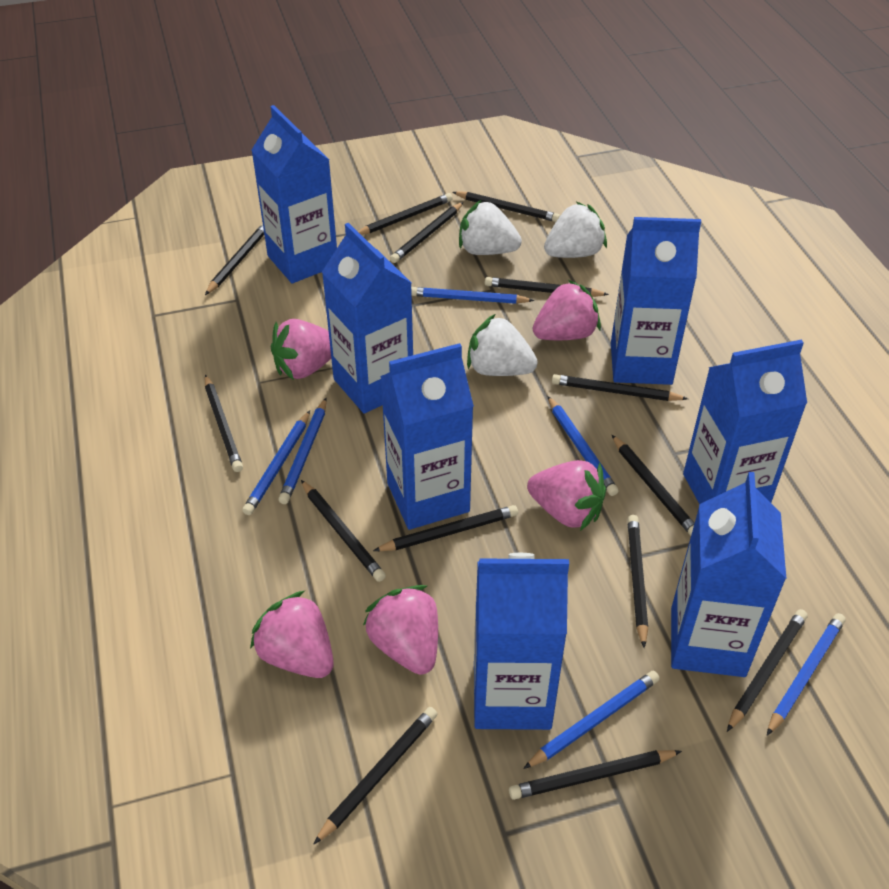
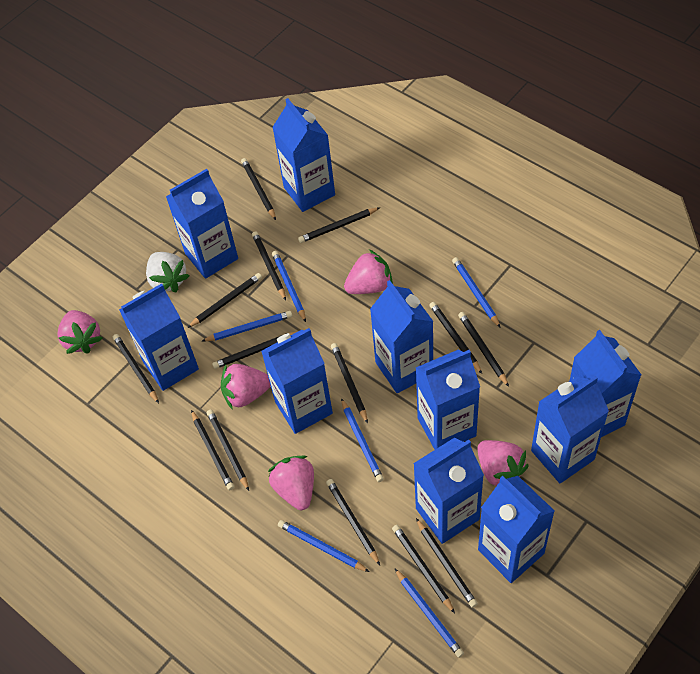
blue carton: [251,105,337,283] [322,223,413,414] [380,343,474,530] [474,553,569,730] [611,217,701,385] [671,472,786,677] [683,340,807,504] = 7 -> [119,283,199,391] [166,169,238,279] [261,328,333,434] [272,98,335,212] [370,280,434,393] [413,438,484,544] [416,350,480,449] [478,476,555,583] [531,376,609,483] [570,330,641,437] = 10
white strawberry: [459,200,522,255] [467,314,538,376] [544,202,607,258] = 3 -> [146,252,189,292] = 1

